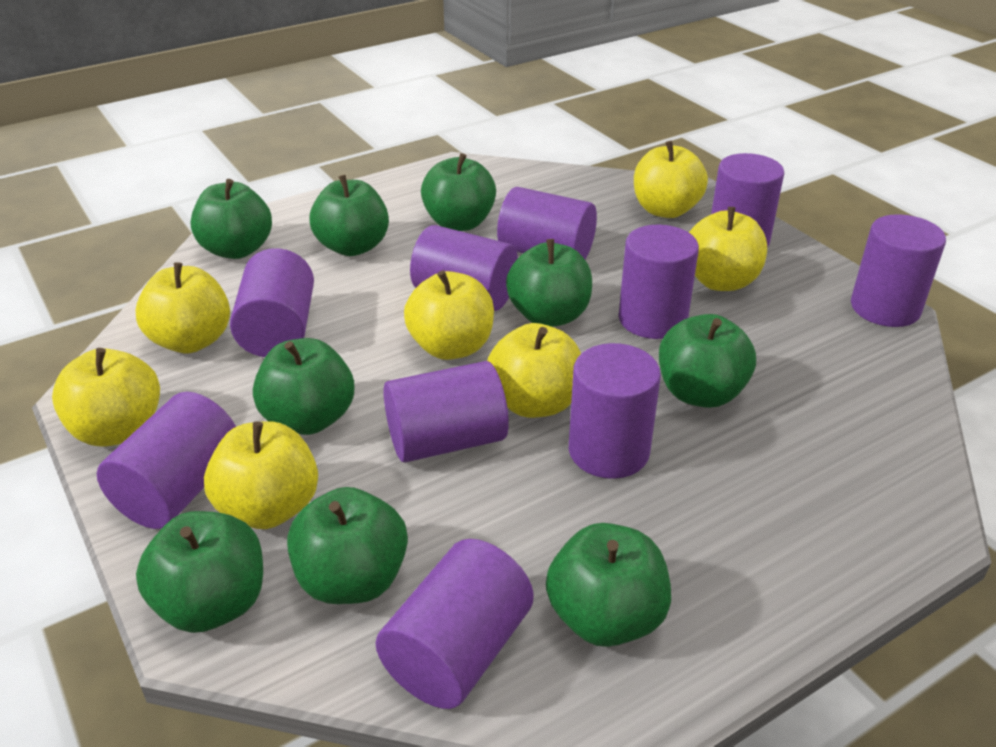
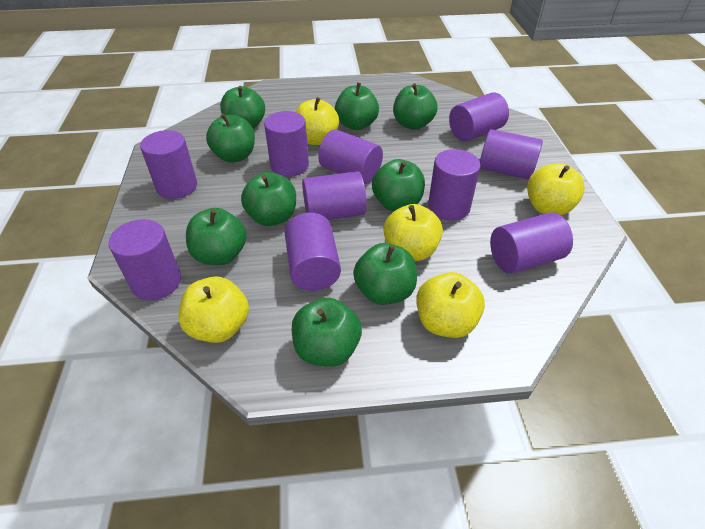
yellow apple: [52,348,160,447] [136,262,230,353] [204,421,318,529] [404,270,494,360] [487,323,581,418] [634,141,708,218] [689,207,767,291] = 7 -> [178,277,249,343] [296,97,339,145] [383,204,443,261] [416,272,485,338] [527,163,585,215] = 5

